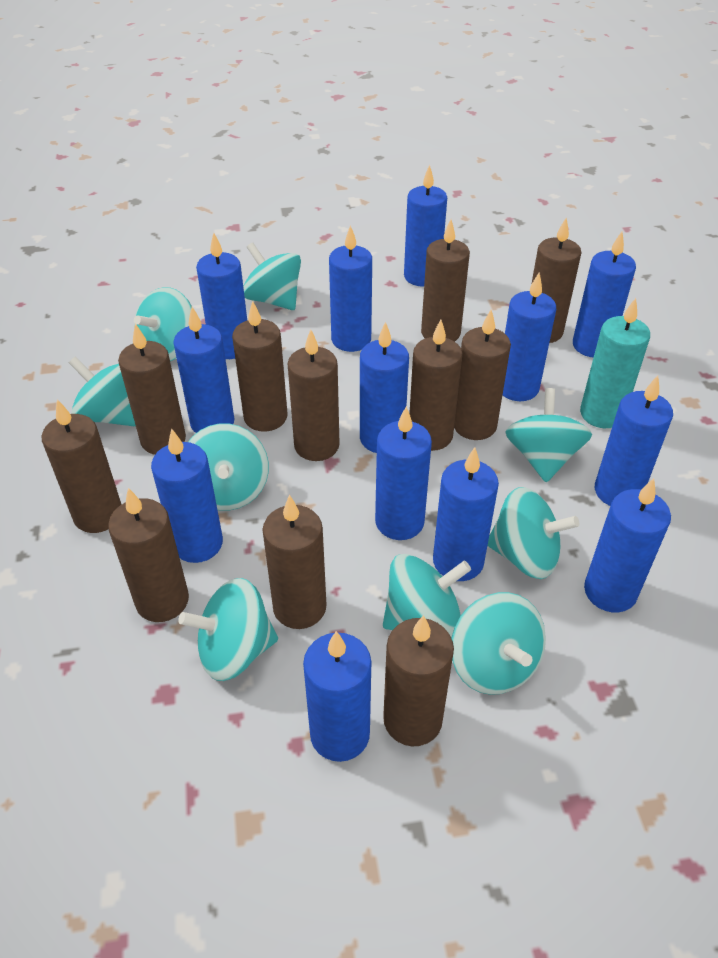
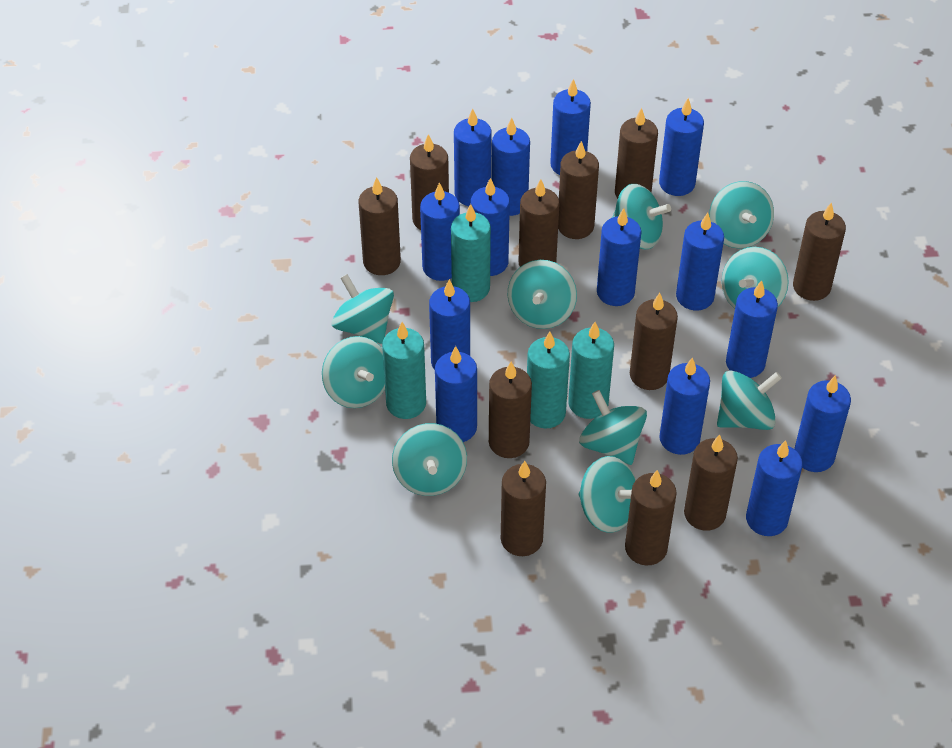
blue candle: [151,429,223,563] [173,307,234,433] [196,233,247,359] [303,631,371,762] [329,225,372,352] [360,322,409,453] [375,406,432,540] [404,165,447,287] [433,447,499,581] [503,273,556,401] [573,232,636,357] [584,478,671,612] [595,376,673,506] = 13 -> [420,182,460,281] [429,279,470,370] [435,346,477,442] [454,108,492,206] [471,178,510,276] [492,117,530,216] [550,79,591,175] [597,208,641,306] [659,98,704,196] [659,357,710,455] [676,213,724,310] [726,280,778,378] [746,440,803,536] [794,375,851,472] = 14
turquoise candle: [580,298,650,428] = 1 -> [382,322,426,419] [451,204,491,302] [527,331,570,428] [568,322,614,419] = 4
turquoise spinning top: [69,356,136,426] [134,287,192,361] [178,578,278,681] [188,424,269,511] [243,242,301,310] [383,554,471,638] [451,592,546,695] [487,487,579,579] [505,388,592,482] = 9 -> [322,336,385,408] [332,274,394,344] [392,423,467,496] [508,260,577,329] [579,390,647,465] [579,456,636,533] [612,184,671,249] [709,181,774,248] [717,371,782,430] [722,247,789,309] = 10

